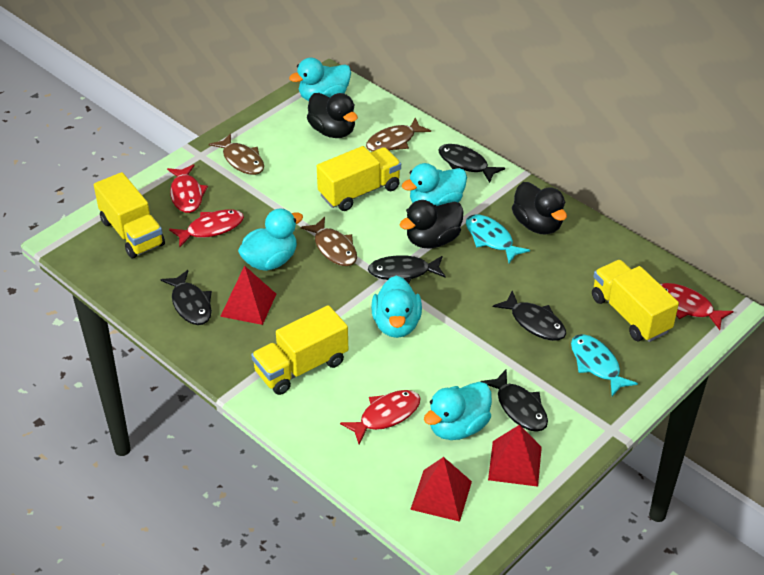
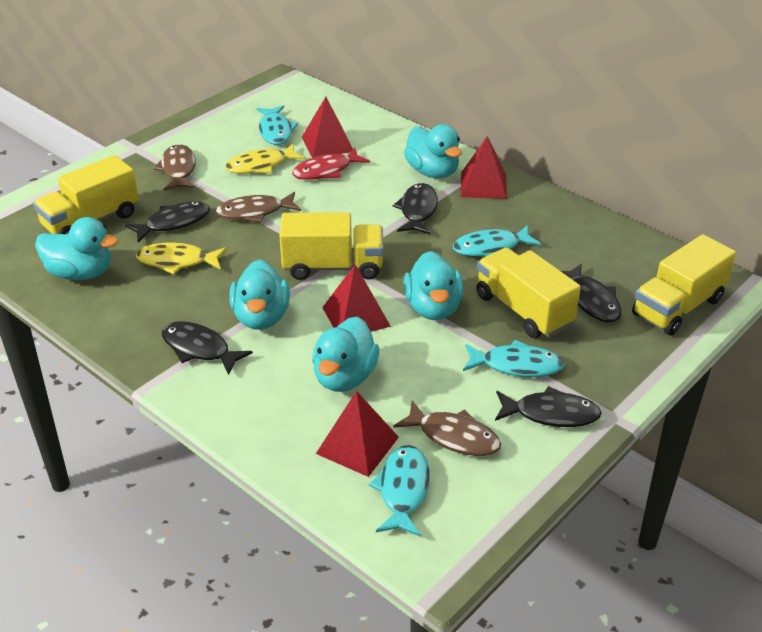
black duck: [307,93,358,138] [399,200,464,248] [512,182,567,234] = 3 -> none = 0
red fish: [167,164,208,213] [169,209,244,247] [340,390,421,444] [660,283,734,330] = 4 -> [292,147,370,180] = 1
red pyramid: [220,265,276,325] [410,457,472,522] [488,425,542,487] = 3 -> [302,97,353,158] [316,391,399,477] [322,264,391,332] [461,136,507,199] = 4
turquoise fish: [466,214,530,263] [571,334,638,396] = 2 -> [256,105,298,145] [369,445,430,537] [453,225,541,257] [463,340,564,377] = 4
yellow fish: none = 0 -> [136,242,227,274] [225,144,305,174] = 2

